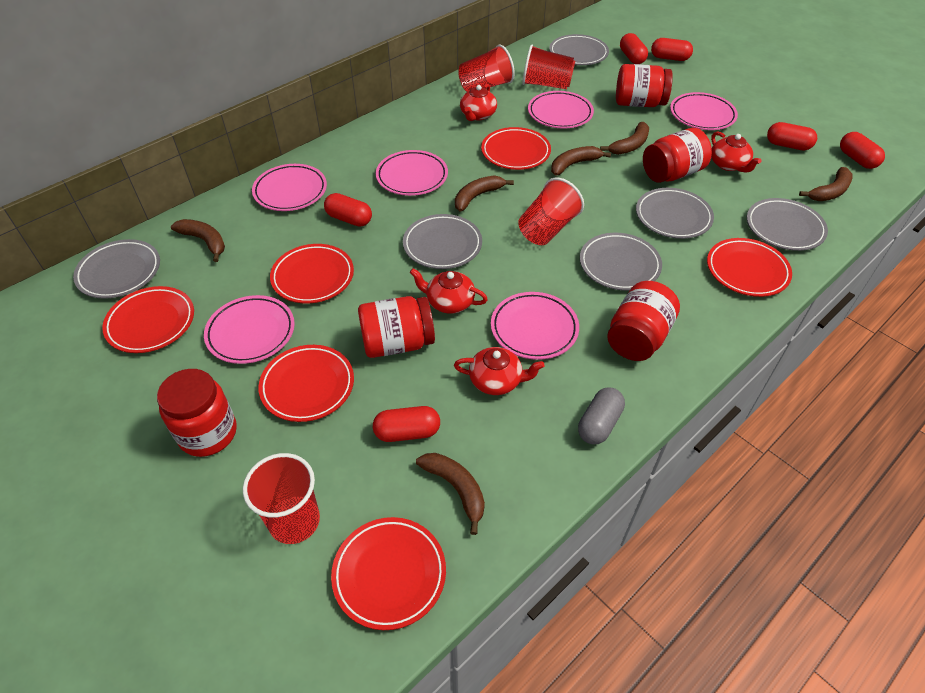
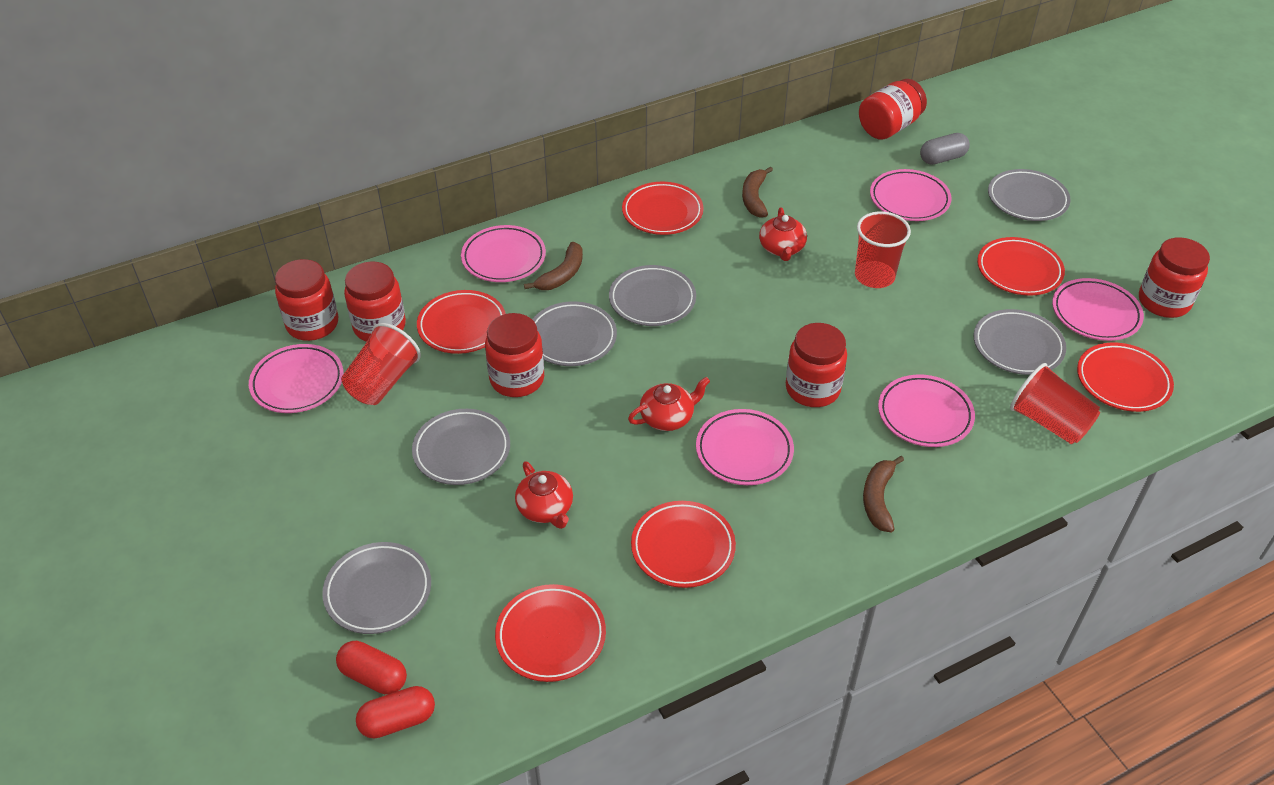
brown banana: [171,219,225,262] [416,453,485,535] [455,175,514,212] [551,146,611,176] [600,122,649,155] [799,167,853,201] = 6 -> [524,242,583,290] [742,166,773,218] [863,456,904,532] = 3
red capsule: [324,193,372,227] [373,406,440,442] [620,33,648,64] [651,38,693,61] [767,122,817,150] [840,132,885,169] = 6 -> [336,641,407,695] [356,686,435,739] = 2
red cup: [243,453,320,544] [458,45,515,92] [518,178,584,245] [522,45,575,89] = 4 -> [341,323,421,405] [855,211,911,288] [1010,363,1100,444] = 3
red jar: [157,369,237,457] [358,296,435,358] [607,281,680,361] [616,64,673,107] [643,128,712,183] = 5 -> [275,259,338,341] [344,262,406,342] [485,313,544,397] [786,323,847,407] [859,79,927,140] [1139,237,1210,318] = 6
red teapot: [410,268,488,314] [454,347,544,395] [460,84,497,121] [711,132,762,173] = 4 -> [515,461,573,529] [628,377,710,431] [759,207,807,261] = 3

